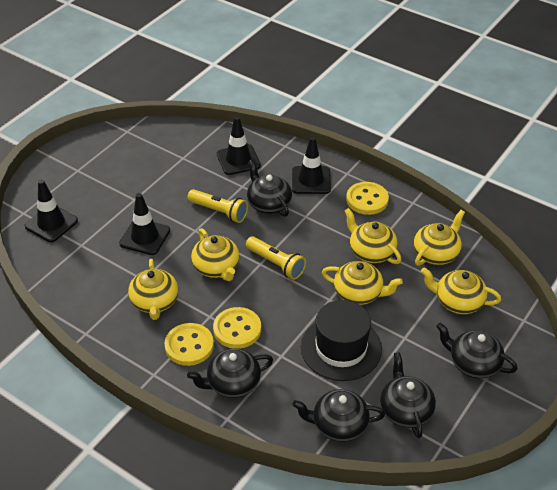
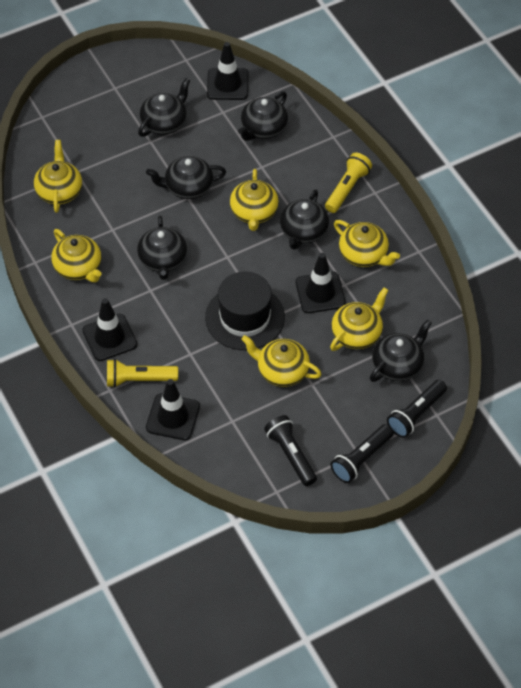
black flashlight: none = 0 -> [264,415,317,486] [331,424,394,483] [387,380,447,438] = 3
black teapot: [187,349,273,398] [247,160,292,217] [292,389,385,442] [380,352,436,438] [436,323,518,379] = 5 -> [137,216,187,280] [138,78,190,137] [146,156,226,199] [238,91,288,141] [280,189,329,250] [370,319,432,382] = 6
yellow button: [165,323,214,366] [213,307,261,349] [346,182,389,215] = 3 -> none = 0

